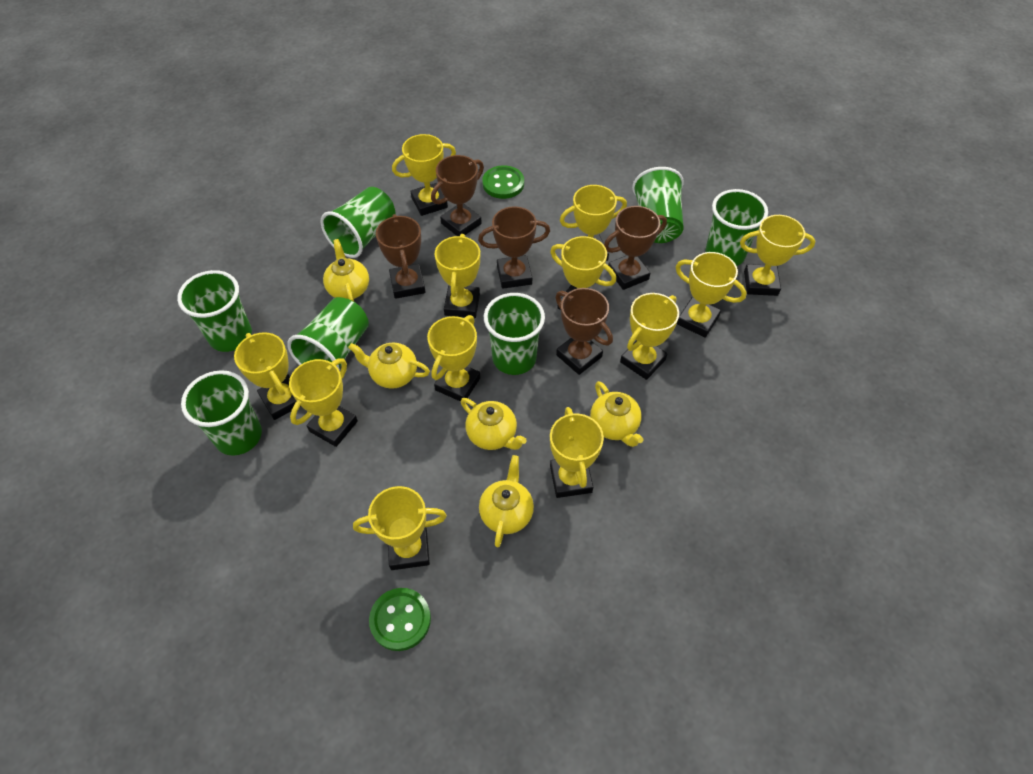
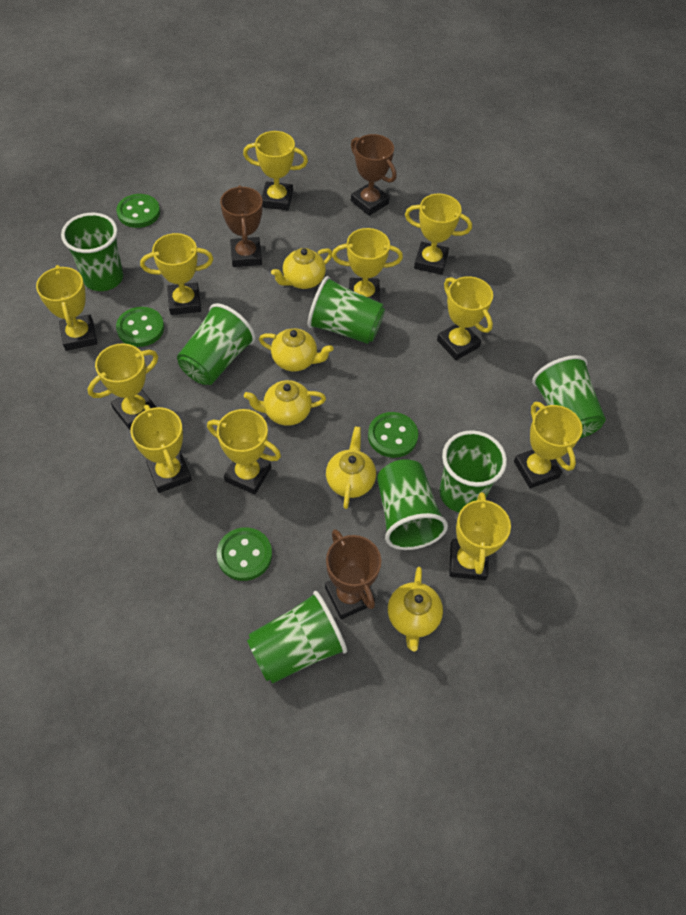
brown trophy: [376,214,425,299] [431,155,484,236] [478,206,550,289] [555,288,613,375] [604,206,667,290] = 5 -> [220,185,263,267] [325,529,381,619] [351,134,397,216] = 3
green button: [369,588,431,651] [482,165,524,199] = 2 -> [116,194,160,228] [116,307,164,347] [217,527,272,581] [368,412,418,458] = 4
yellow trophy: [234,332,296,420] [289,358,358,447] [353,486,447,570] [392,134,456,216] [427,315,480,402] [435,234,480,318] [550,236,616,310] [550,407,604,498] [560,185,627,261] [620,293,679,380] [676,252,747,338] [740,215,815,296] = 12 -> [36,265,97,351] [88,344,158,430] [130,404,192,493] [140,233,213,315] [207,409,281,495] [243,131,308,210] [332,228,403,302] [405,194,472,275] [437,276,493,360] [449,492,511,580] [514,402,583,488] = 11

